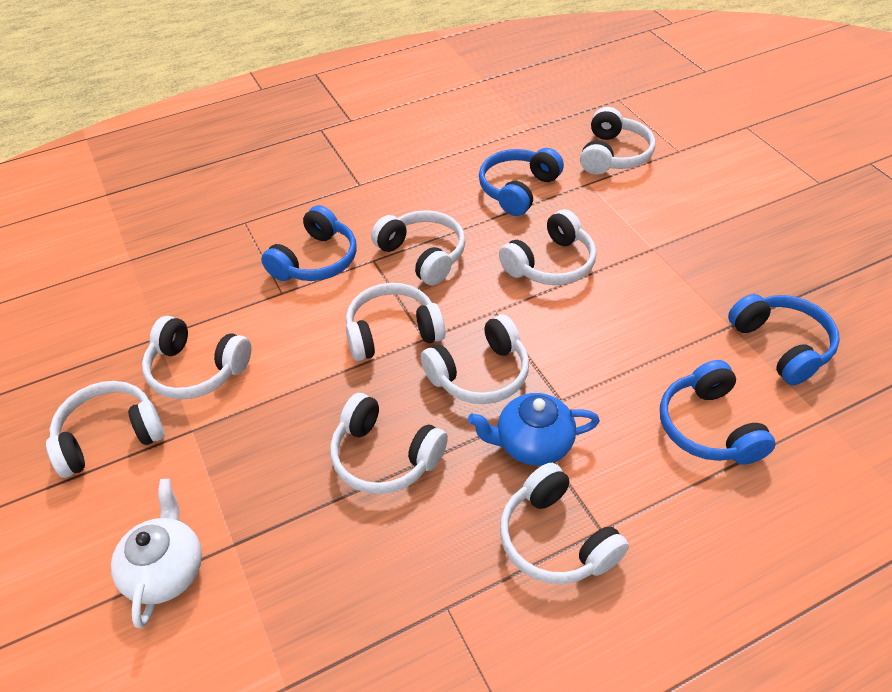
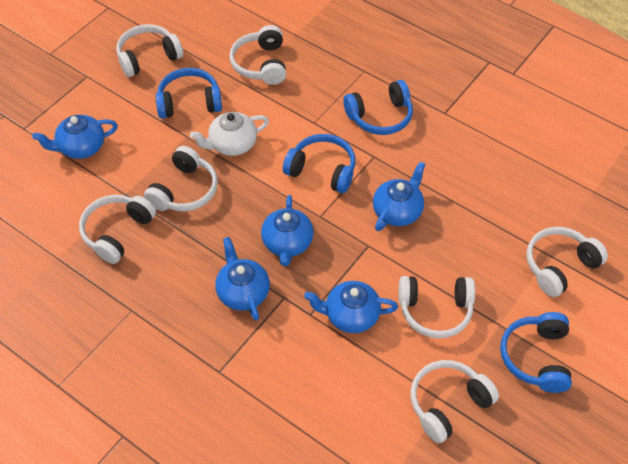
blue teapot: [468,393,600,466] = 1 -> [32,115,118,159] [215,237,270,321] [261,195,314,266] [304,281,398,333] [373,161,426,231] = 5
white headphones: [46,381,165,478] [142,316,251,399] [330,393,448,494] [346,283,446,361] [371,210,466,285] [421,315,529,404] [499,209,596,285] [500,463,629,584] [580,107,655,175] = 9 -> [79,195,156,264] [117,24,183,77] [144,146,218,211] [229,25,286,85] [399,276,475,338] [410,360,499,443] [526,227,608,297] = 7

